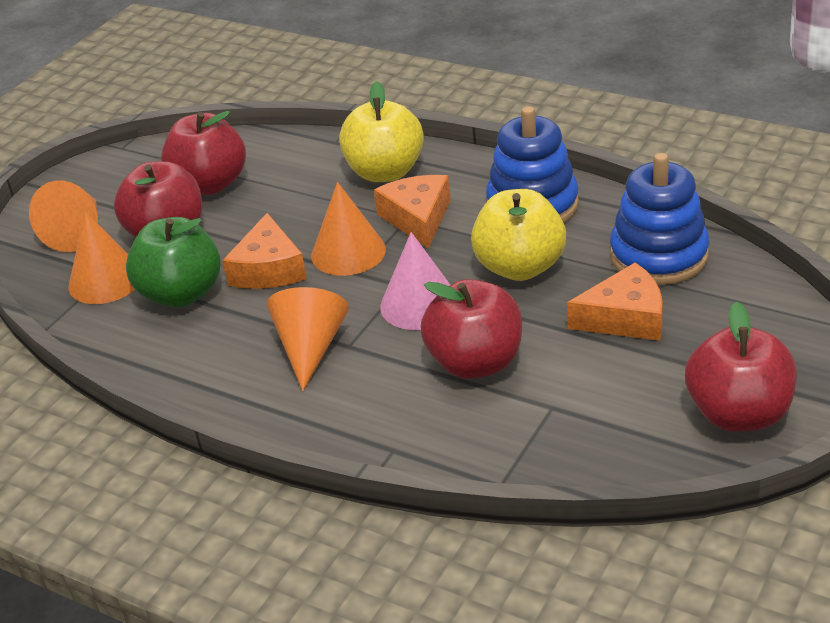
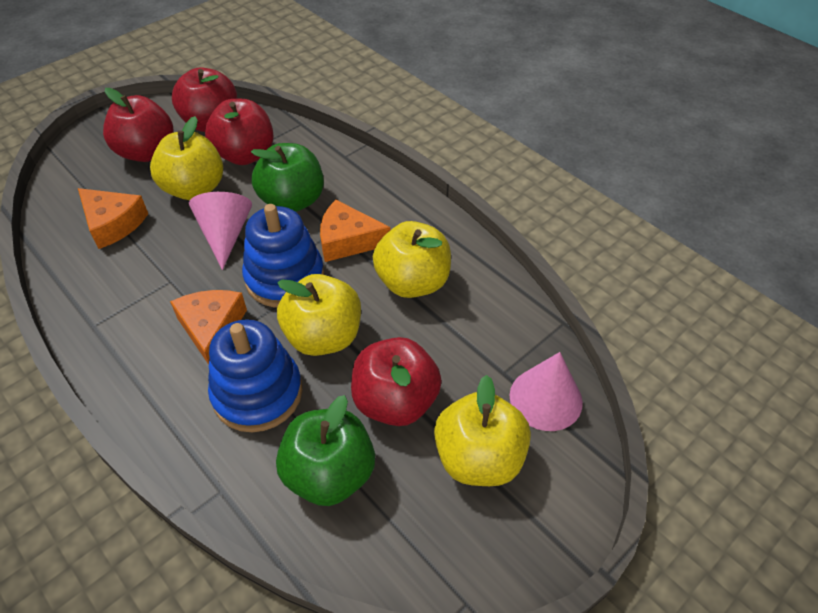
green apple: [126,217,221,308] = 1 -> [251,143,324,212] [276,395,375,506] = 2
orange cone: [29,181,98,252] [69,211,135,304] [267,287,349,391] [311,182,386,276] = 4 -> none = 0
pink cone: [380,232,450,330] = 1 -> [189,192,252,270] [510,352,583,431] = 2
yellow apple: [339,81,424,182] [471,189,566,281] = 2 -> [150,116,223,200] [277,274,361,356] [373,221,451,298] [434,375,531,486] = 4

